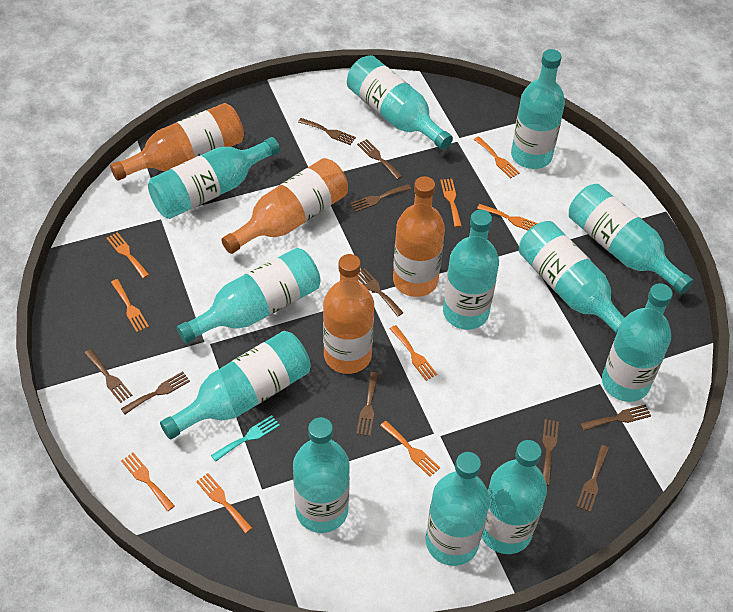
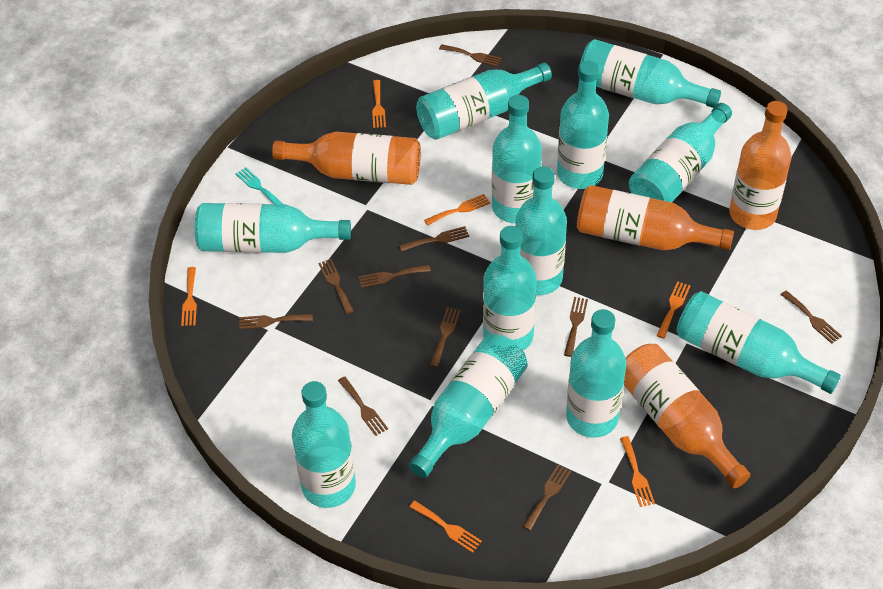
orange fork: [107,232,149,278] [111,279,149,332] [121,453,175,511] [196,473,252,533] [380,421,440,477] [390,325,437,381] [440,179,462,227] [474,136,520,178] [477,204,538,230] = 9 -> [181,267,197,326] [372,80,386,128] [409,500,482,553] [424,194,490,226] [620,436,655,507] [656,281,691,338] = 6

